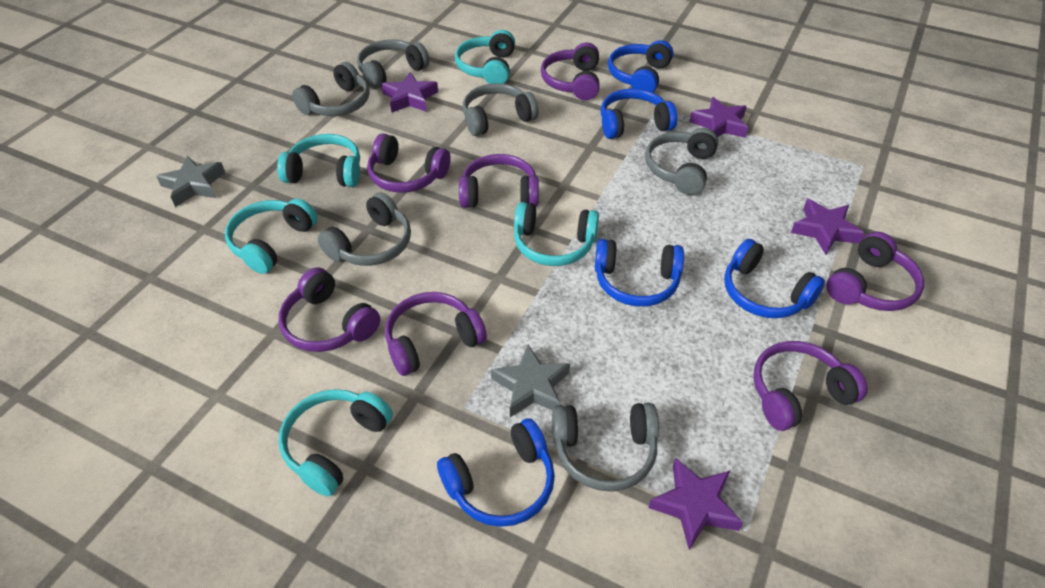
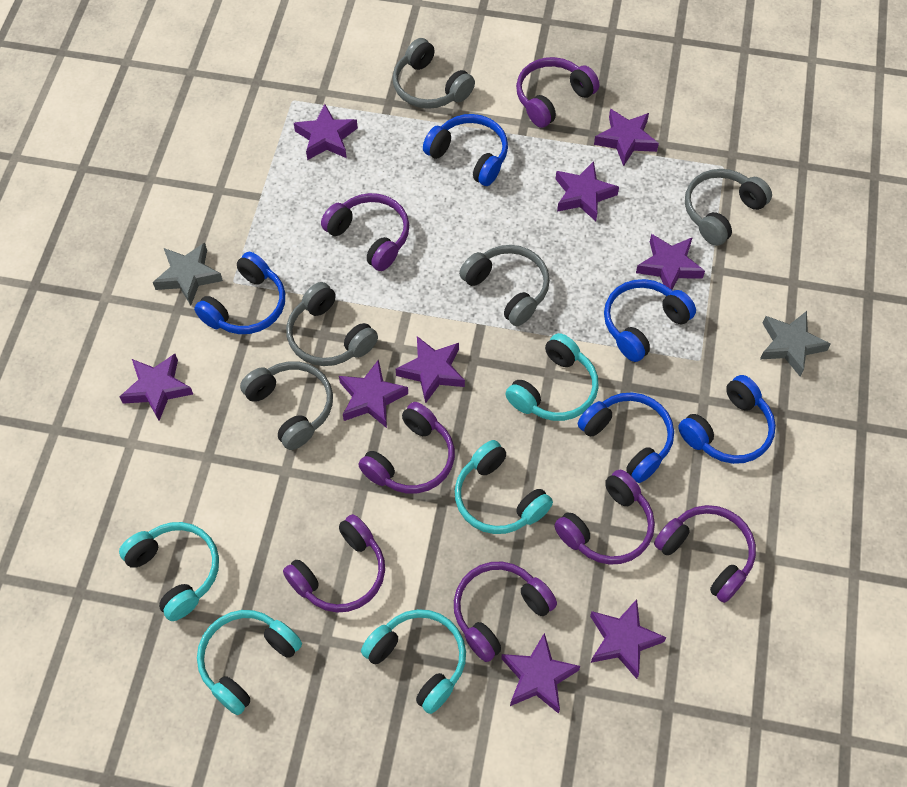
grey headphones: [292,62,369,116] [318,192,411,266] [357,40,430,89] [463,83,539,136] [552,403,659,492] [645,128,719,195] = 6 -> [240,361,333,450] [286,282,378,366] [393,38,475,109] [459,245,550,326] [685,169,772,246] = 5
purple star: [382,72,438,113] [648,458,743,550] [689,97,748,138] [791,199,865,255] = 4 -> [119,354,193,421] [294,104,358,160] [339,359,408,428] [396,336,465,404] [501,632,580,714] [556,161,619,221] [590,599,666,679] [594,109,659,166] [636,234,705,290] = 9

